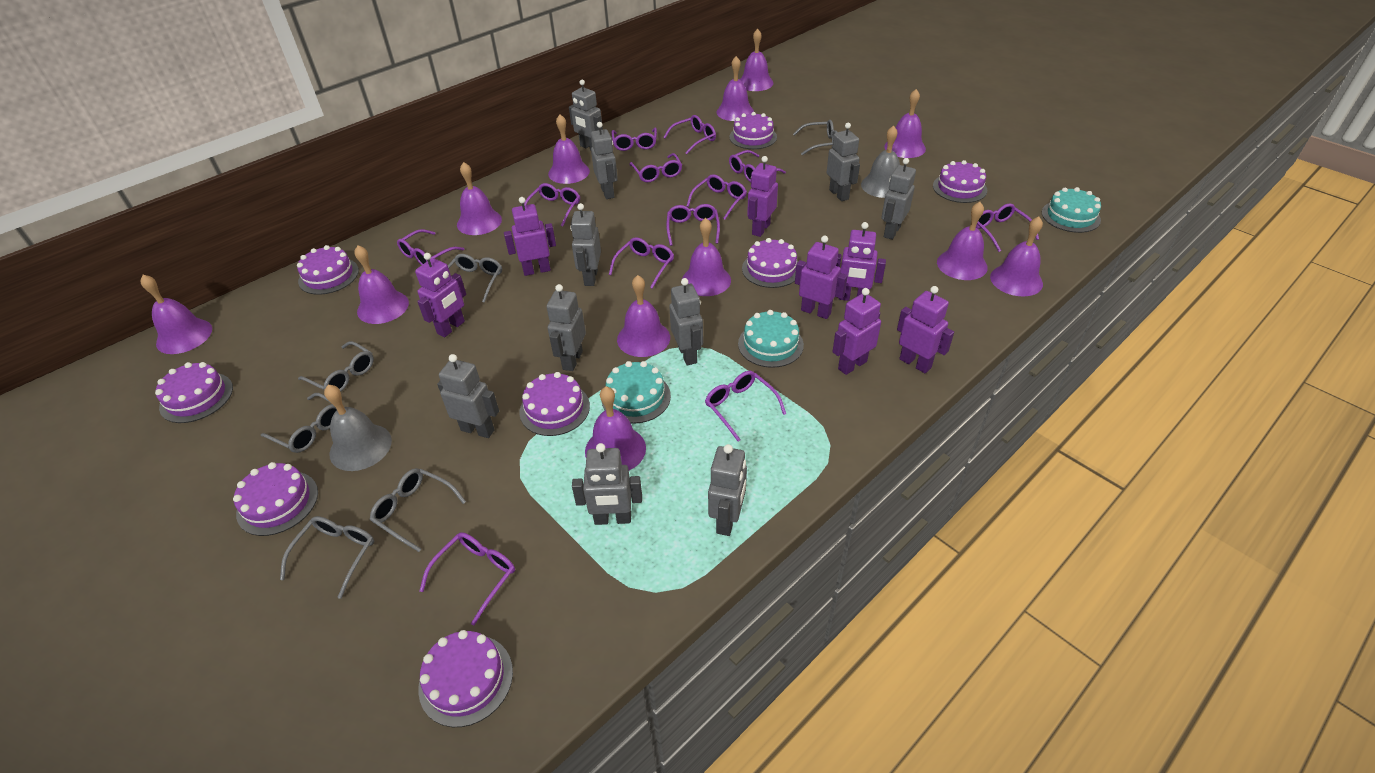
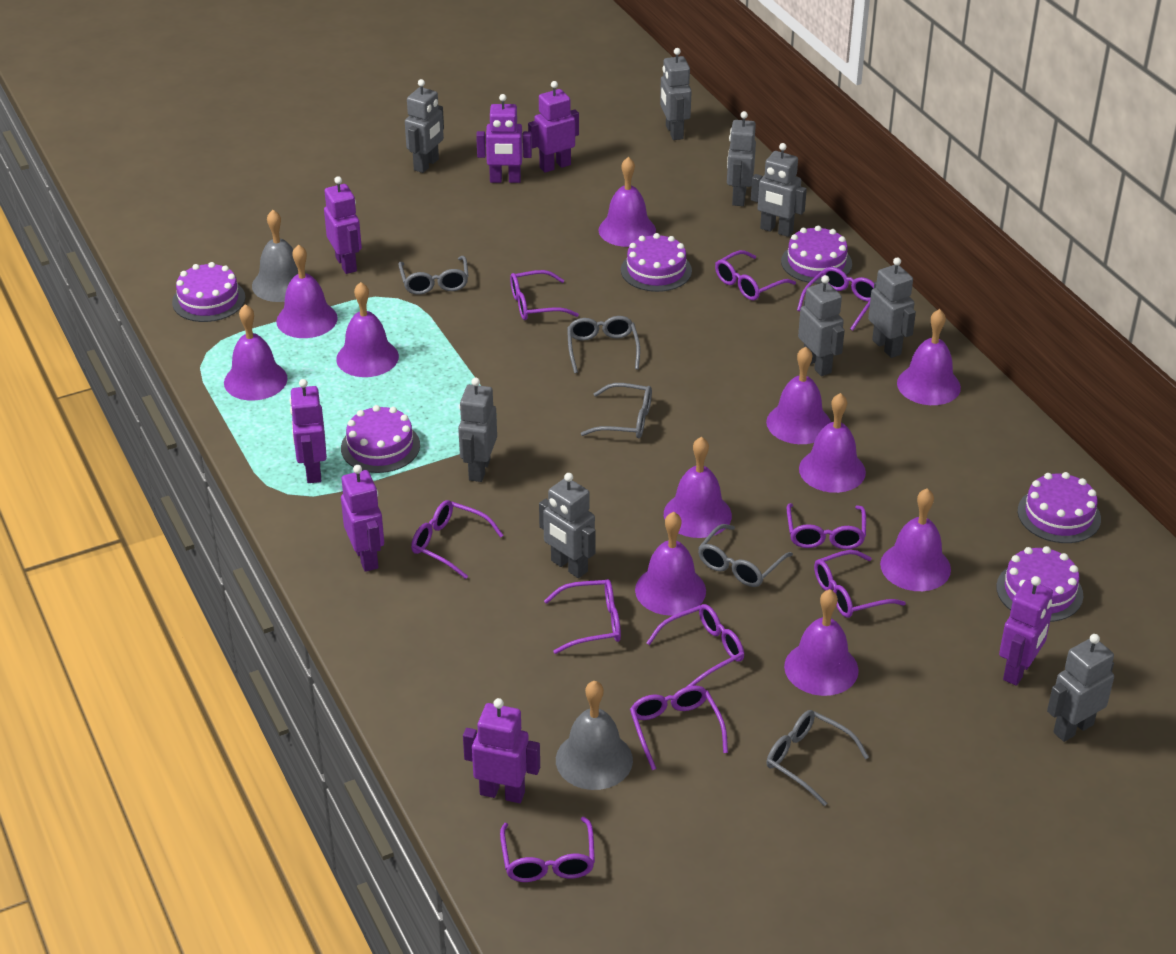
grey glasses: [261,393,337,453] [280,516,374,599] [298,341,374,392] [370,468,466,552] [448,254,502,303] [793,120,837,155] = 6 -> [398,256,468,295] [567,316,640,373] [581,383,652,438] [698,524,793,587] [766,710,869,806] = 5
grey robot: [437,354,499,438] [547,284,586,371] [569,80,603,150] [570,203,601,286] [572,443,642,525] [590,122,618,199] [669,278,703,365] [708,444,747,536] [827,123,860,201] [881,158,916,240] = 10 -> [405,79,444,173] [458,378,497,482] [539,473,595,578] [660,48,692,140] [727,111,756,206] [751,143,807,237] [798,275,845,376] [868,257,916,358] [1047,634,1114,742] = 9
purple bell: [140,275,212,354] [355,245,409,324] [457,162,502,235] [548,115,590,184] [585,386,646,470] [617,275,670,357] [682,218,731,296] [716,56,754,121] [740,29,773,91] [884,89,926,158] [937,202,988,280] [990,216,1043,296] = 12 -> [224,304,288,401] [276,244,338,338] [336,282,399,377] [599,157,656,247] [635,512,706,616] [664,437,732,538] [766,347,831,444] [784,589,859,696] [799,393,866,493] [880,488,951,591] [897,309,961,405] = 11
purple cake: [155,362,233,423] [233,462,318,536] [297,245,359,295] [418,630,513,727] [519,372,590,436] [729,112,777,149] [742,238,798,288] [933,160,987,203] = 8 -> [172,262,245,322] [341,405,420,473] [621,233,692,292] [781,226,852,284] [996,546,1083,622] [1018,472,1101,543] = 6
purple glasses: [397,229,464,265] [420,532,515,625] [524,183,580,227] [609,237,674,289] [611,127,657,151] [630,153,682,182] [663,115,716,154] [666,204,720,246] [687,174,747,220] [705,371,786,442] [729,150,786,182] [976,203,1039,252] = 12 -> [411,500,504,579] [500,817,595,882] [510,270,579,320] [544,579,621,654] [630,686,728,770] [646,604,744,687] [715,250,796,300] [787,503,866,549] [797,267,874,331] [814,550,906,618] = 10
turquoise cake: [601,361,671,424] [738,310,804,368] [1042,187,1101,233] = 3 -> none = 0

